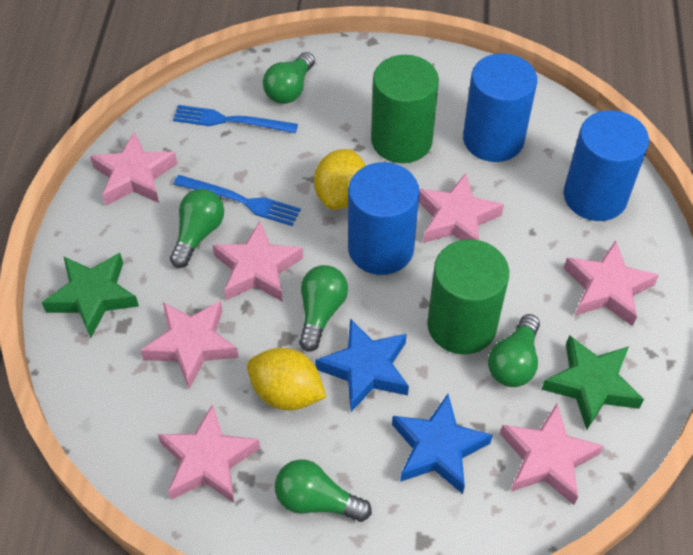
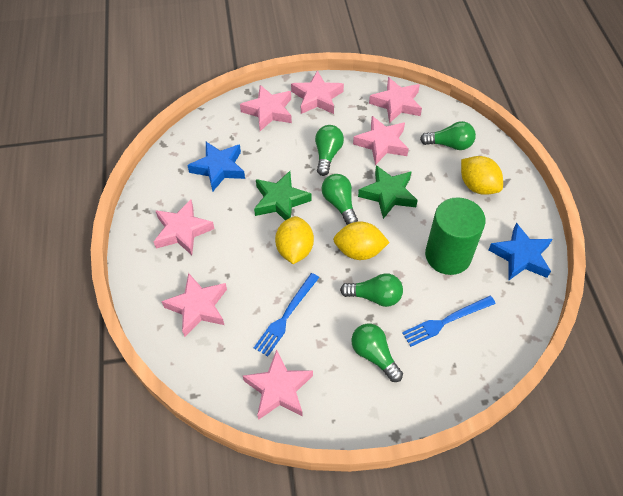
blue cylinder: [348,162,419,275] [463,53,537,162] [564,110,649,221] = 3 -> none = 0
green cylinder: [371,55,439,163] [427,239,509,355] = 2 -> [425,197,486,275] = 1
yellow lemon: [247,348,326,410] [314,149,366,210] = 2 -> [275,216,314,264] [333,222,390,260] [461,156,503,195] = 3

